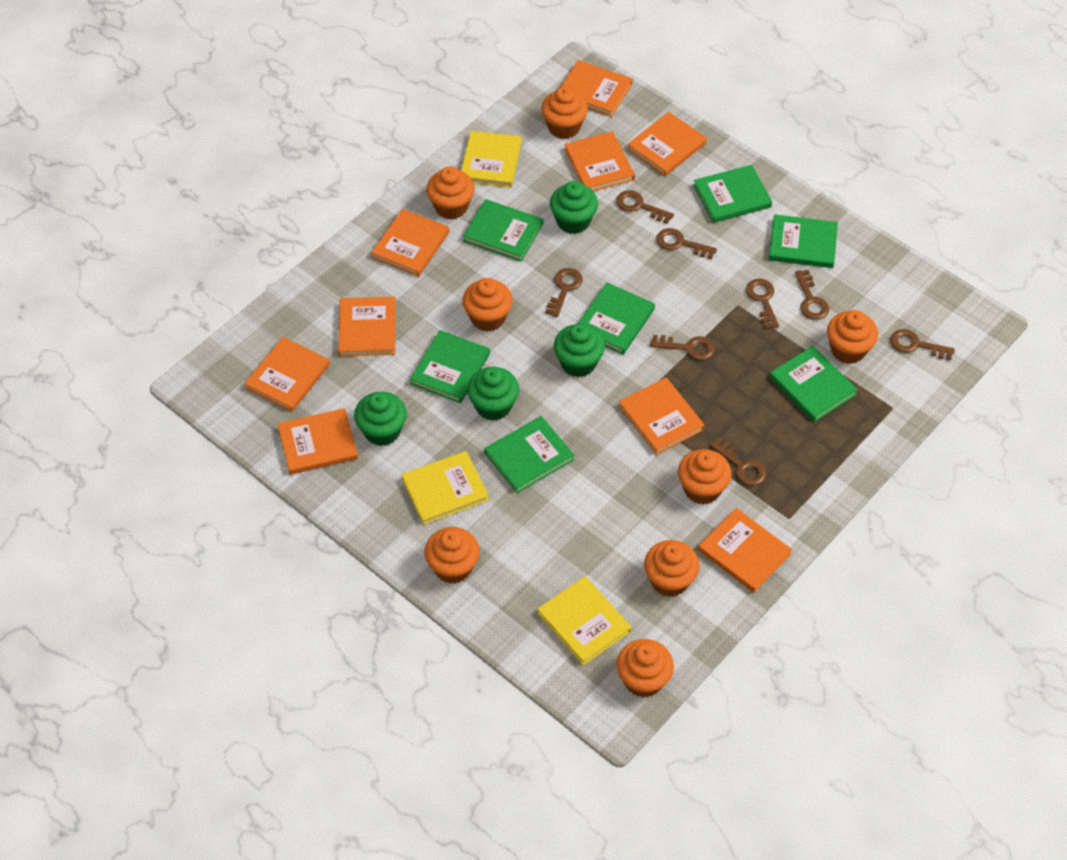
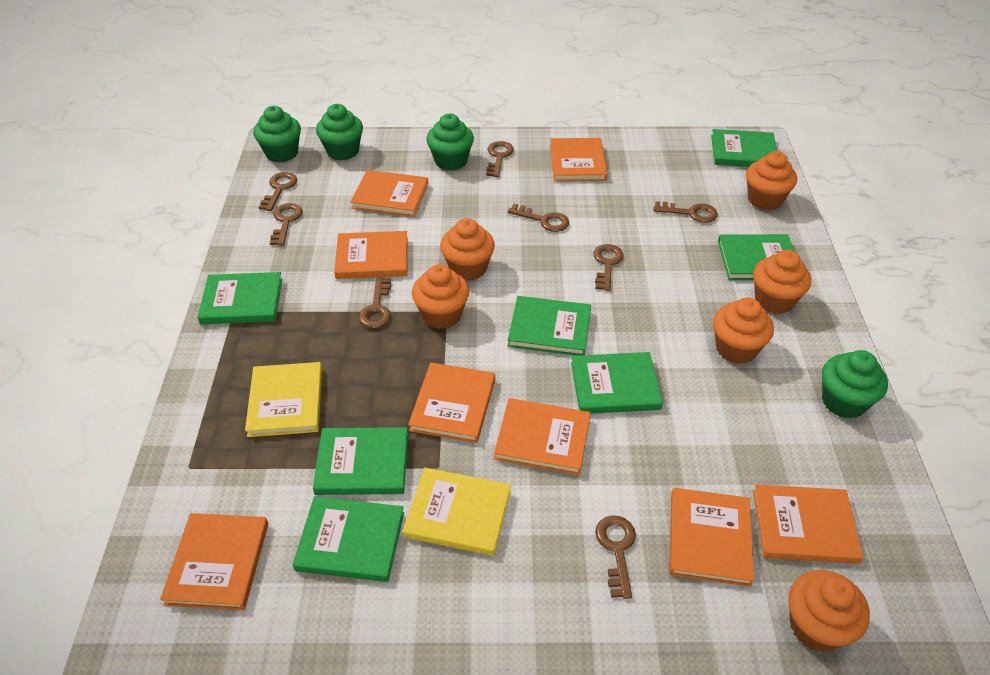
orange book: [244,337,330,412] [278,408,358,475] [338,297,396,356] [371,209,449,277] [561,60,633,117] [564,131,635,191] [619,377,705,455] [627,112,707,176] [698,508,792,593] = 9 -> [160,513,268,610] [334,231,408,279] [351,170,429,217] [408,362,495,443] [494,398,591,475] [550,138,608,182] [669,488,754,587] [753,484,863,564] = 8
orange cupcake: [425,527,480,584] [426,167,474,219] [462,278,513,332] [541,87,588,139] [616,639,674,698] [644,540,700,597] [678,449,732,504] [827,310,878,364] = 8 -> [412,264,469,329] [440,218,495,281] [713,298,774,364] [746,151,797,210] [753,250,811,314] [788,570,870,652] = 6
yellow book: [401,451,489,525] [461,131,522,188] [537,576,632,665] = 3 -> [245,362,322,437] [403,468,511,556] = 2

